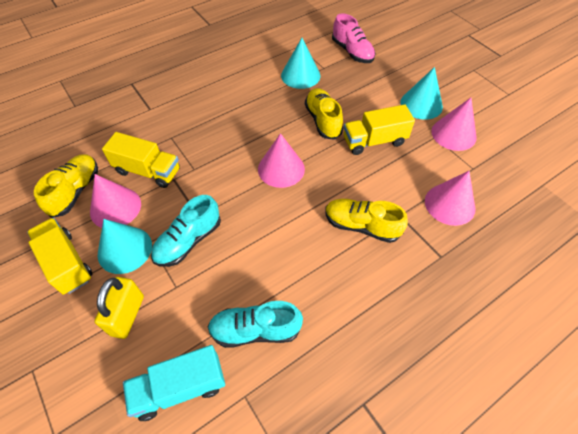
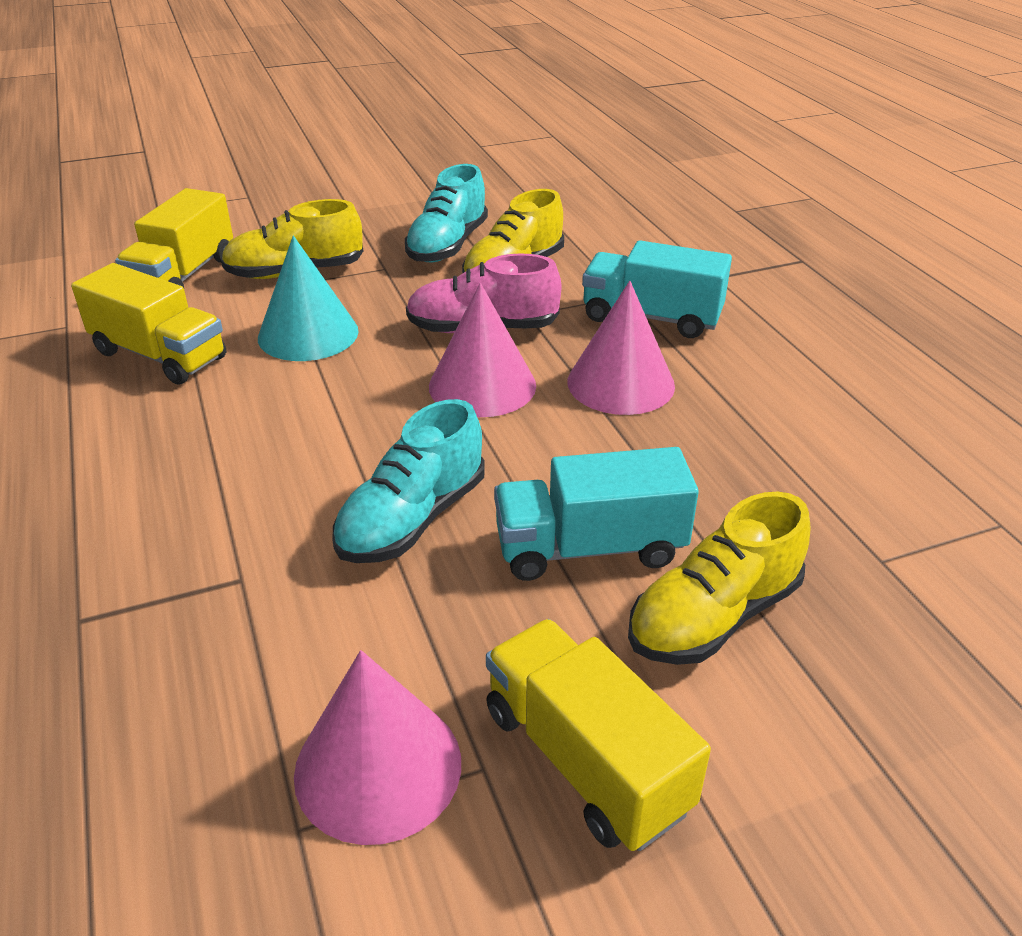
pink cone: [90,174,141,228] [258,133,305,188] [425,171,476,226] [431,98,477,151] = 4 -> [294,650,461,845] [429,283,536,417] [568,281,675,415] = 3
turquoise cone: [98,219,152,274] [281,38,320,89] [400,67,443,120] = 3 -> [258,236,359,361] = 1
turquoise truck: [123,345,225,421] = 1 -> [494,447,699,581] [582,240,732,338] = 2
yellow padlock: [95,277,144,339] = 1 -> none = 0

